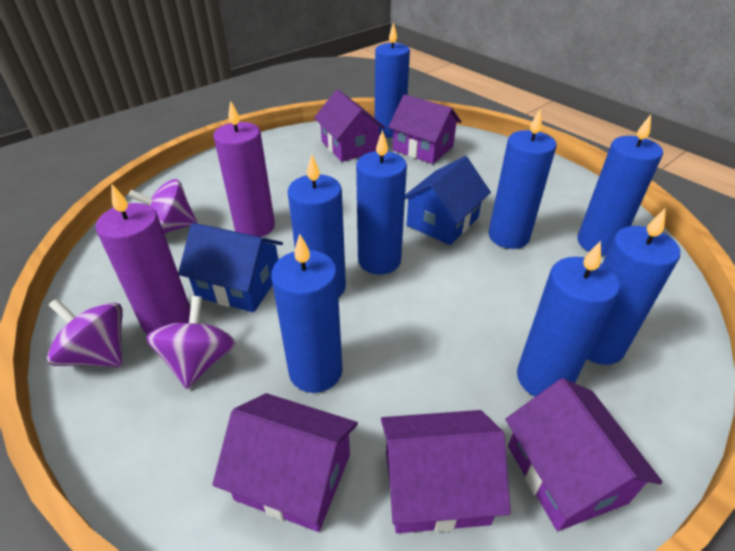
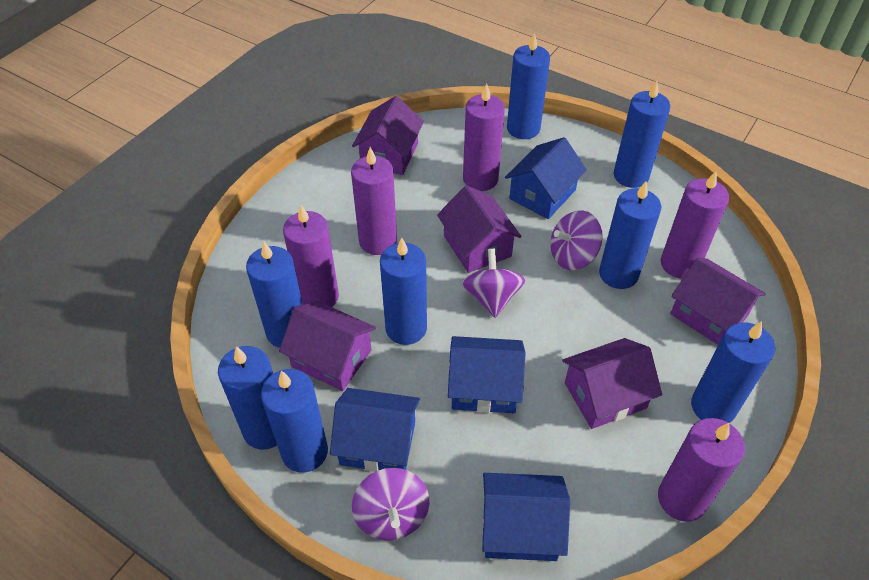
blue house: [178,223,283,312] [405,156,491,245] = 2 -> [330,388,420,472] [448,336,526,413] [482,473,570,561] [505,137,587,219] = 4
purple candle: [96,184,191,334] [213,100,275,237] = 2 -> [283,205,339,307] [351,147,397,255] [463,83,505,191] [658,418,745,522] [661,171,729,279] = 5

